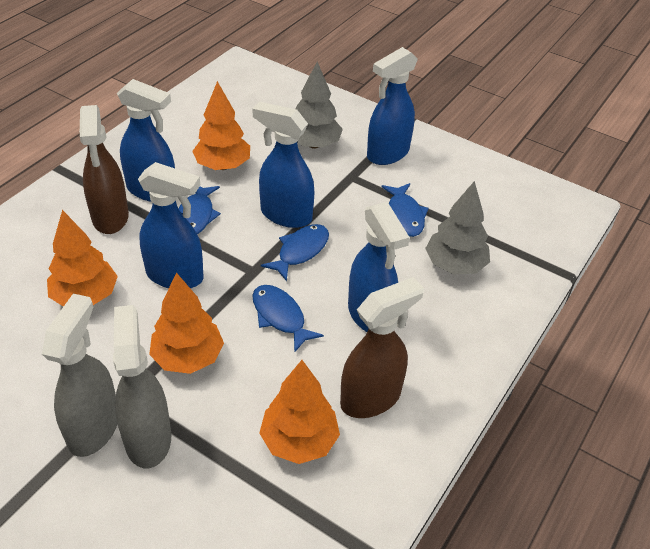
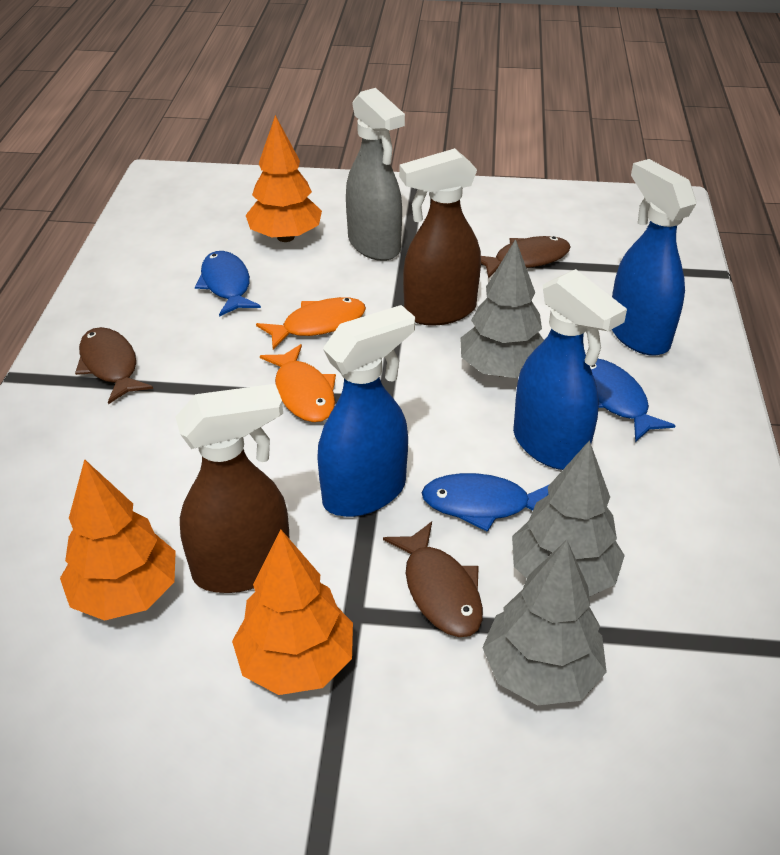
blue fish: [178,186,221,234] [252,285,324,353] [261,224,329,281] [381,183,429,237] = 4 -> [195,251,261,317] [421,473,550,532] [590,359,676,442] = 3
blue spray bottle: [117,79,175,202] [138,162,204,288] [252,102,314,228] [348,202,410,332] [367,47,418,165] = 5 -> [317,305,415,517] [513,269,627,470] [612,159,697,356] = 3
brown fish: none = 0 -> [75,327,153,404] [383,521,483,637] [481,236,571,278] = 3
grey spray bottle: [42,294,117,457] [113,305,171,468] = 2 -> [346,88,405,261] = 1
grey tree: [296,62,343,149] [425,181,490,274] = 2 -> [460,239,544,378] [482,540,607,706] [512,440,625,597] = 3
orange fish: none = 0 -> [256,297,366,350] [260,344,336,422] = 2
orange tree: [47,210,118,307] [149,273,224,374] [192,81,250,170] [259,360,340,464] = 4 -> [60,459,176,621] [232,530,353,695] [246,115,322,242] = 3

